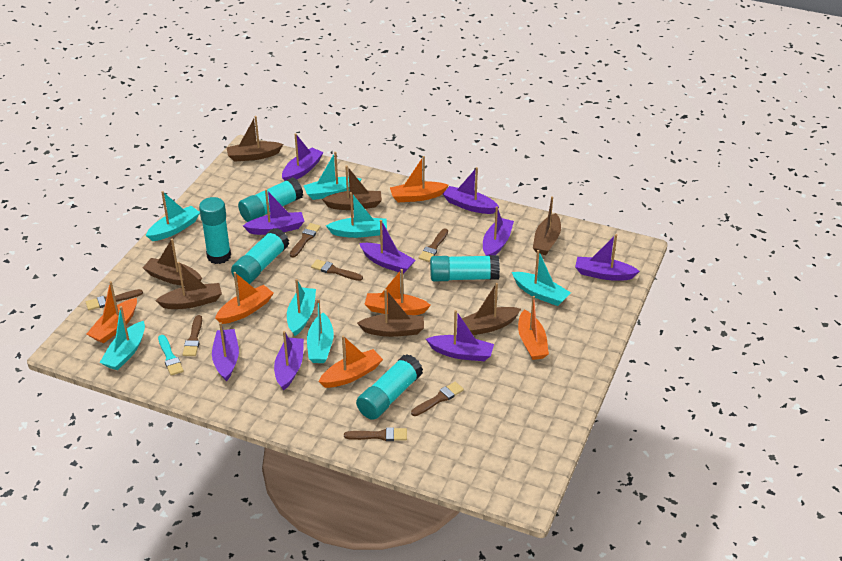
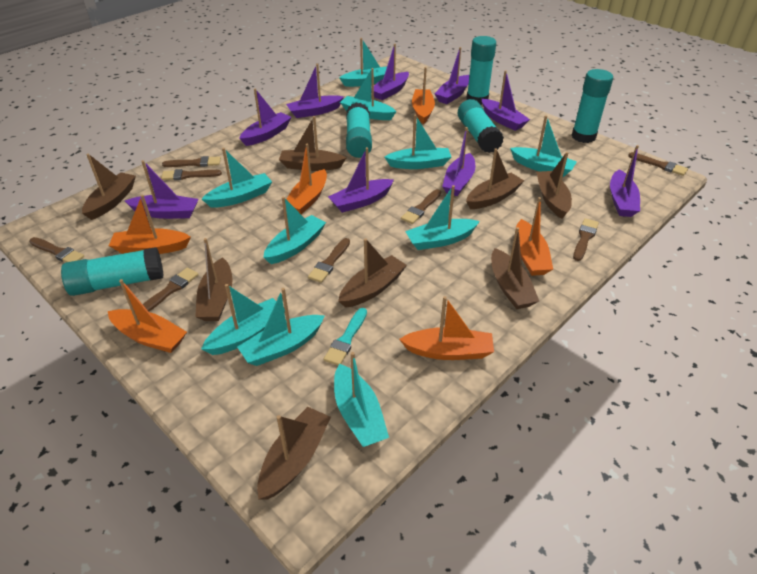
brown boat: [143,239,202,286] [155,262,222,309] [226,116,283,162] [322,165,382,210] [357,289,424,337] [462,283,521,335] [533,196,561,255] = 7 -> [82,154,136,220] [195,238,233,321] [257,407,331,499] [279,116,346,171] [338,238,407,308] [466,148,524,209] [491,227,539,309] [536,152,572,219] = 8
brown brush: [86,289,143,310] [183,315,202,356] [290,223,321,258] [311,259,363,281] [344,427,407,441] [411,382,464,416] [419,229,448,262] = 7 -> [29,237,84,262] [143,267,199,312] [161,169,222,180] [162,156,221,167] [308,238,350,283] [401,189,441,224] [573,218,599,261] [628,152,688,176] = 8
turquoise boat: [99,306,145,370] [146,191,200,241] [287,279,316,336] [303,152,362,200] [307,299,334,363] [326,192,387,238] [512,250,571,306] = 7 -> [201,284,285,355] [202,148,272,208] [237,288,325,366] [263,197,326,264] [334,352,389,447] [339,38,387,87] [340,68,396,120] [385,115,451,169] [405,185,480,250] [510,115,577,177] = 10

